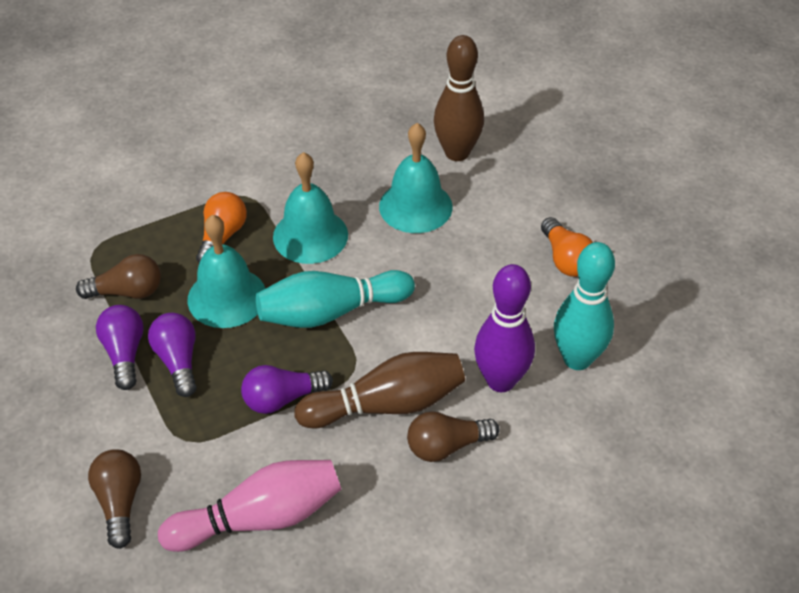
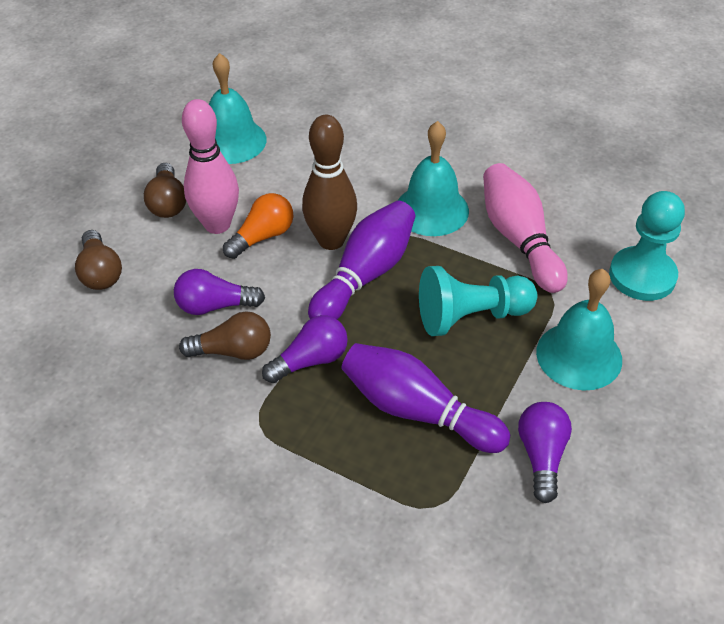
brown bowling pin: [294,352,465,428] [434,35,484,161] = 2 -> [302,115,357,250] = 1
orange light bulb: [196,192,247,263] [541,217,593,277] = 2 -> [223,193,293,259] = 1
pink bowling pin: [158,460,342,552] = 1 -> [182,99,239,234] [483,163,568,293] = 2
purple bowling pin: [474,264,535,392] = 1 -> [308,201,415,319] [341,343,510,453] = 2
turquoise bowling pin: [256,270,415,328] [554,242,615,370] = 2 -> none = 0
turquoise pawn: none = 0 -> [419,266,538,336] [609,191,685,301] = 2

